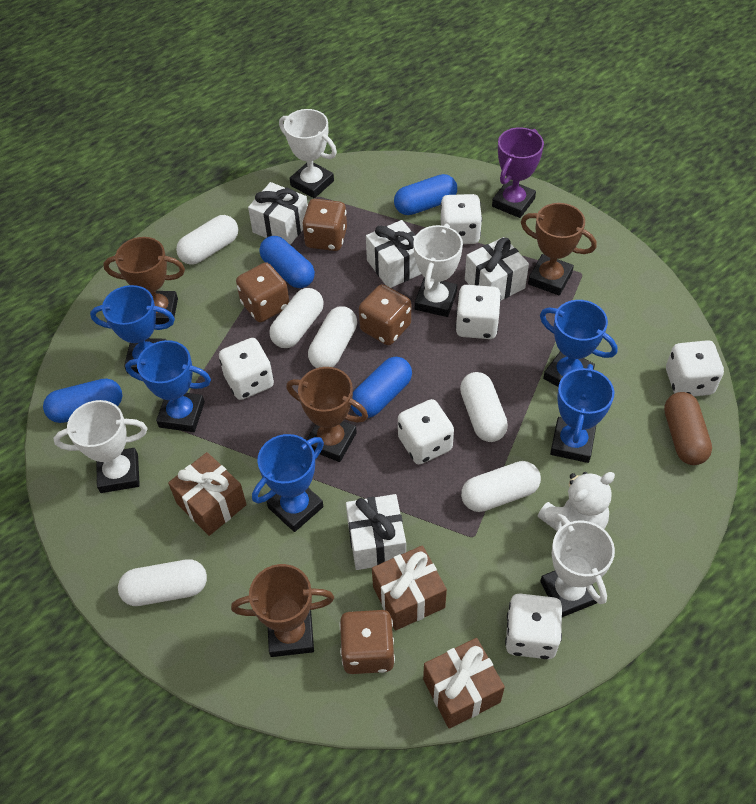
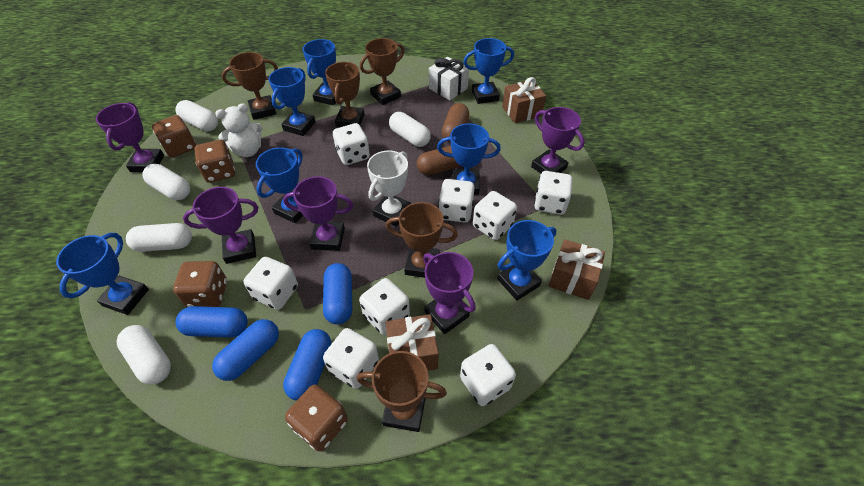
blue trophy: [90,285,175,374] [125,340,211,432] [252,434,324,532] [540,300,618,387] [550,364,614,463] = 5 -> [56,233,149,315] [256,147,303,223] [268,67,315,136] [303,39,336,105] [437,123,501,195] [463,38,514,104] [497,220,557,301] = 7
brown capsule: [664,392,712,465] = 1 -> [417,146,461,175] [442,103,469,142] = 2
brown trophy: [103,237,185,325] [231,564,334,657] [286,367,368,462] [521,203,597,296] = 4 -> [222,52,278,120] [325,62,365,127] [357,351,447,432] [360,38,405,105] [385,202,458,278] = 5
purple trophy: [492,127,544,218] = 1 -> [96,102,164,172] [183,187,258,264] [283,176,353,251] [423,252,476,334] [531,107,585,174] = 5
white capsule: [118,559,207,606] [176,215,238,265] [269,288,324,348] [308,306,357,368] [460,372,508,442] [461,461,541,512] = 6 -> [117,325,171,385] [126,223,192,252] [142,164,190,200] [176,100,218,131] [389,112,431,147] = 5
white dice: [219,338,274,400] [398,399,454,464] [441,194,482,244] [455,285,501,339] [505,594,562,659] [666,340,724,396] = 6 -> [244,257,298,310] [323,328,379,389] [333,123,370,165] [359,278,410,335] [439,179,475,223] [460,344,516,406] [473,191,517,240] [534,171,573,215] = 8
white gift: [248,182,308,245] [346,494,406,570] [366,220,421,288] [465,237,529,300] = 4 -> [429,57,469,100] = 1
white trophy: [54,400,147,493] [279,109,337,198] [413,224,463,317] [540,514,615,617] = 4 -> [367,151,411,227] = 1

